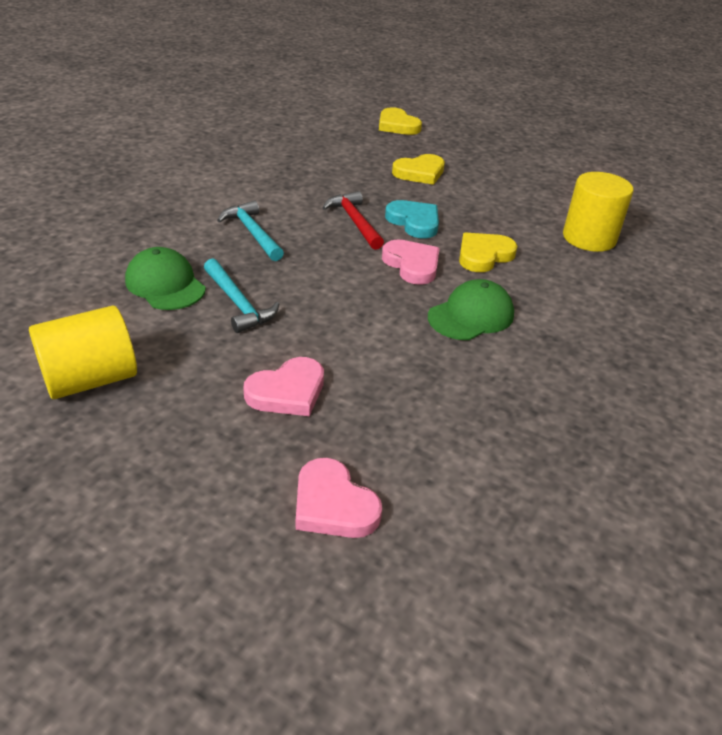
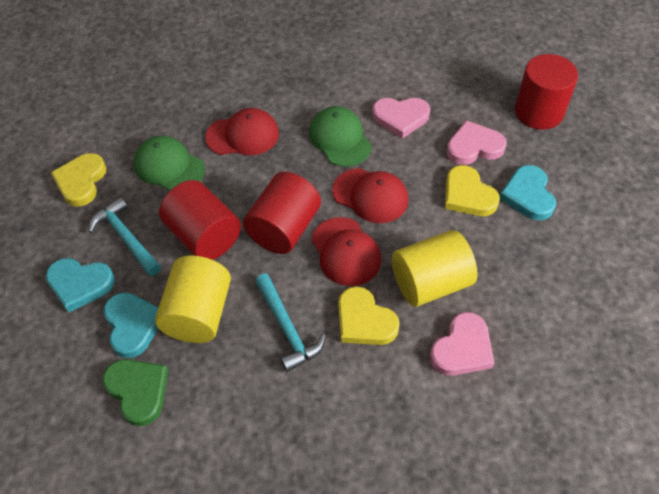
green heart: none = 0 -> [102,359,169,426] = 1
red cap: none = 0 -> [205,108,279,155] [312,217,381,286] [332,168,408,223] = 3
red cylinder: none = 0 -> [159,180,241,260] [243,172,321,254] [515,54,578,130] = 3
red hammer: [322,191,384,250] = 1 -> none = 0
turquoise heart: [385,200,439,238] = 1 -> [46,258,115,312] [104,292,159,358] [500,165,556,220] = 3

